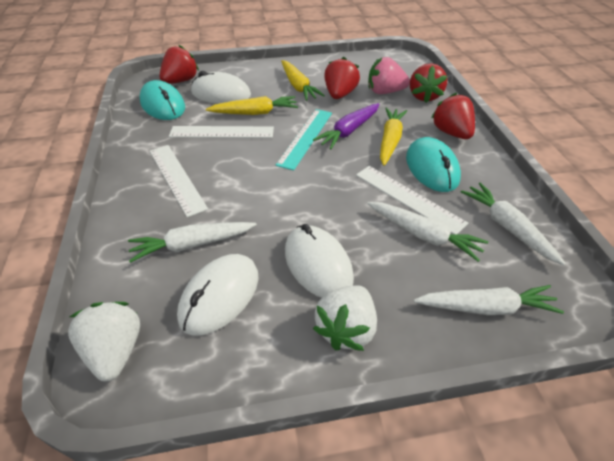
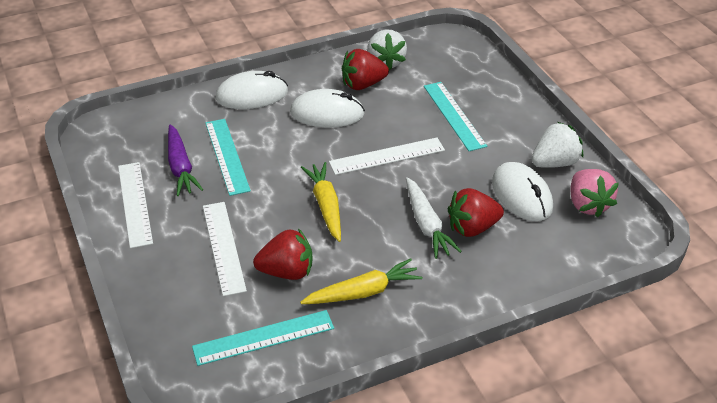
red strawberry: [159,45,199,84] [324,57,360,99] [410,63,447,103] [431,93,475,139] = 4 -> [253,228,313,280] [342,49,389,90] [448,188,504,237] = 3
turquoise mouse: [139,80,185,120] [406,137,461,192] = 2 -> none = 0
turquoise ruler: [276,109,332,171] = 1 -> [192,310,334,366] [205,119,251,196] [424,82,487,151] = 3
white carrot: [128,222,257,263] [367,202,488,262] [414,285,564,315] [461,183,566,265] = 4 -> [406,177,462,259] = 1
yellow carrot: [206,96,298,115] [281,60,325,101] [380,108,407,166] = 3 -> [300,258,423,304] [301,162,341,242] = 2

